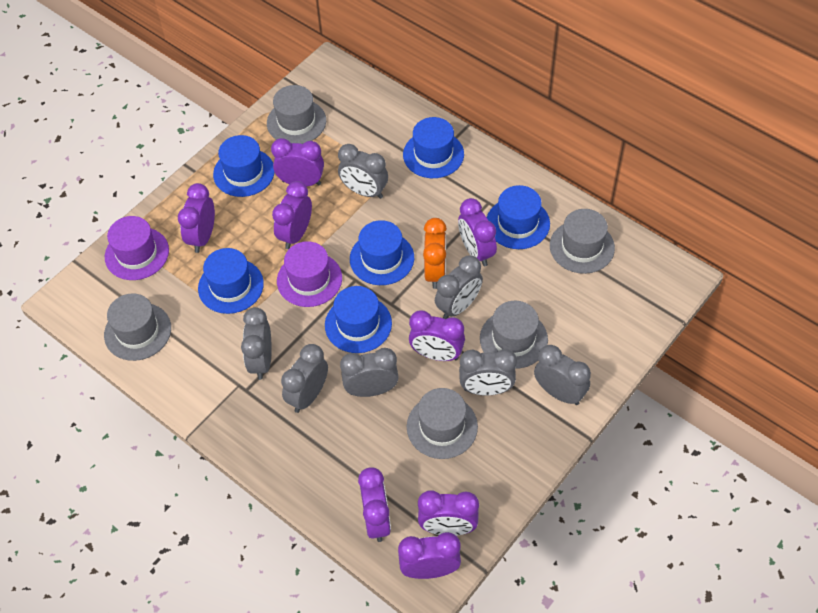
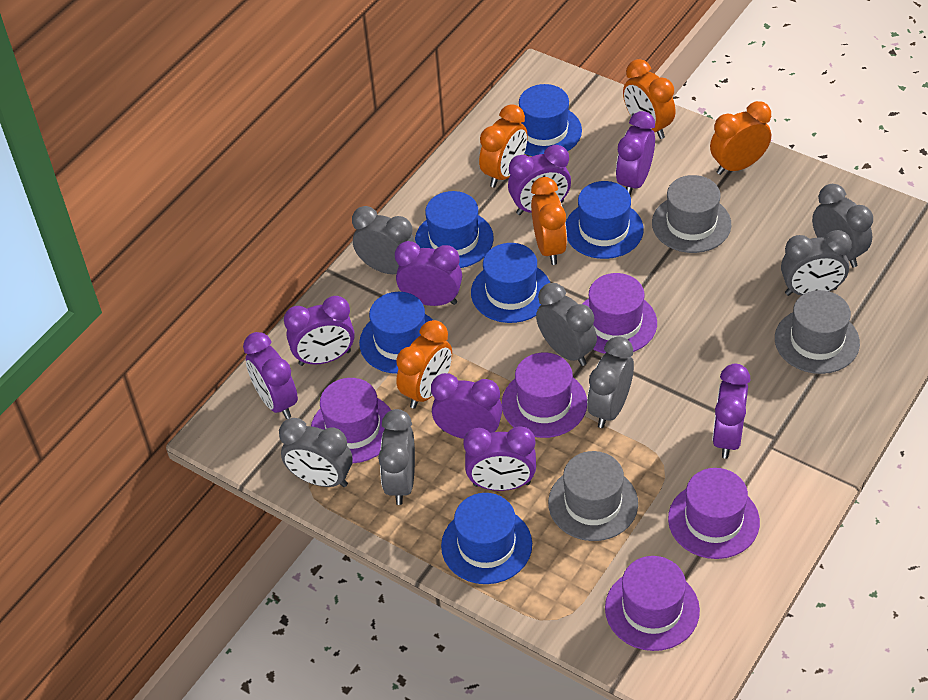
grey hat: [104,293,171,361] [267,85,326,144] [407,388,478,459] [480,301,548,369] [550,209,615,274] = 5 -> [548,451,638,541] [652,175,731,253] [775,290,860,374] = 3
orange clock: [423,218,447,289] = 1 -> [396,320,452,409] [479,104,528,187] [531,177,567,265] [623,59,676,139] [710,101,771,175] = 5
purple hat: [105,216,169,280] [277,241,342,307] = 2 -> [311,378,391,464] [502,352,587,438] [582,273,657,354] [605,556,700,651] [668,468,760,559] = 5

